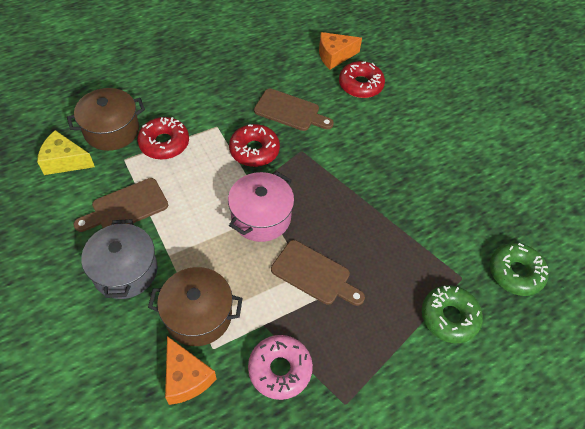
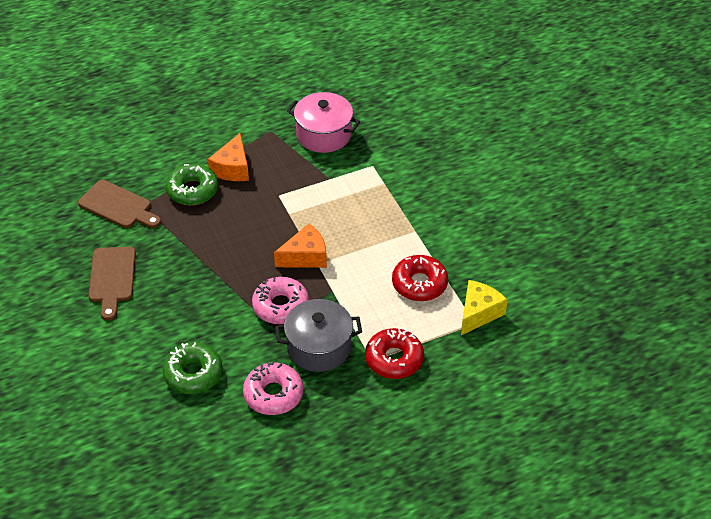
brown cutting board: [74,178,168,232] [254,89,334,131] [271,240,365,306] = 3 -> [78,180,161,228] [88,247,136,321] = 2
brown pot: [67,88,145,151] [148,267,243,346] = 2 -> none = 0
pink donut: [248,335,313,400] = 1 -> [243,362,303,415] [252,277,309,324] = 2
red donut: [137,117,189,159] [229,124,280,167] [339,61,385,98] = 3 -> [365,328,424,379] [392,255,448,301] = 2

